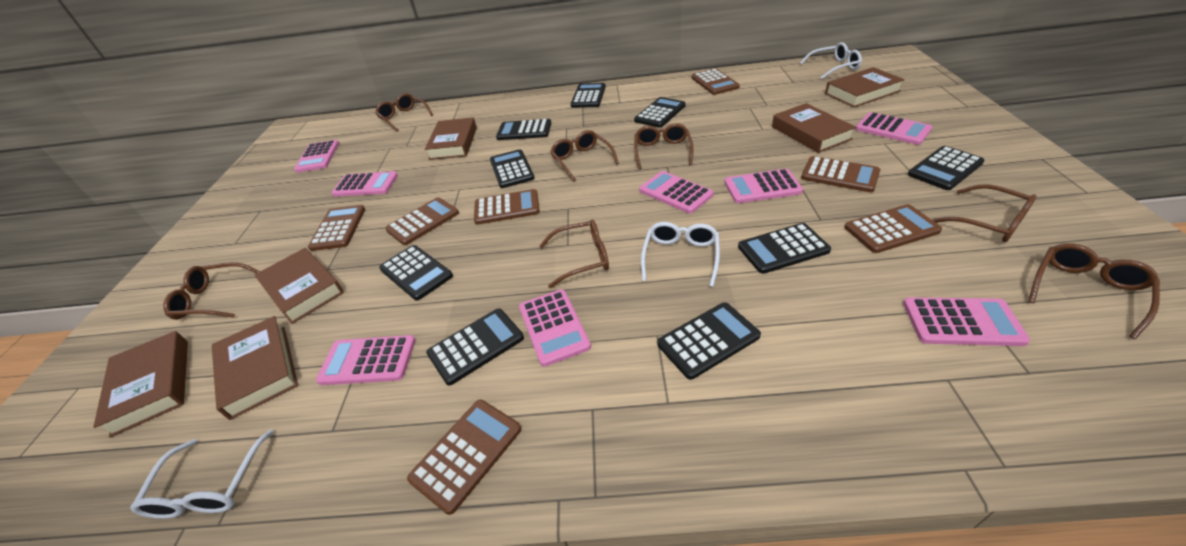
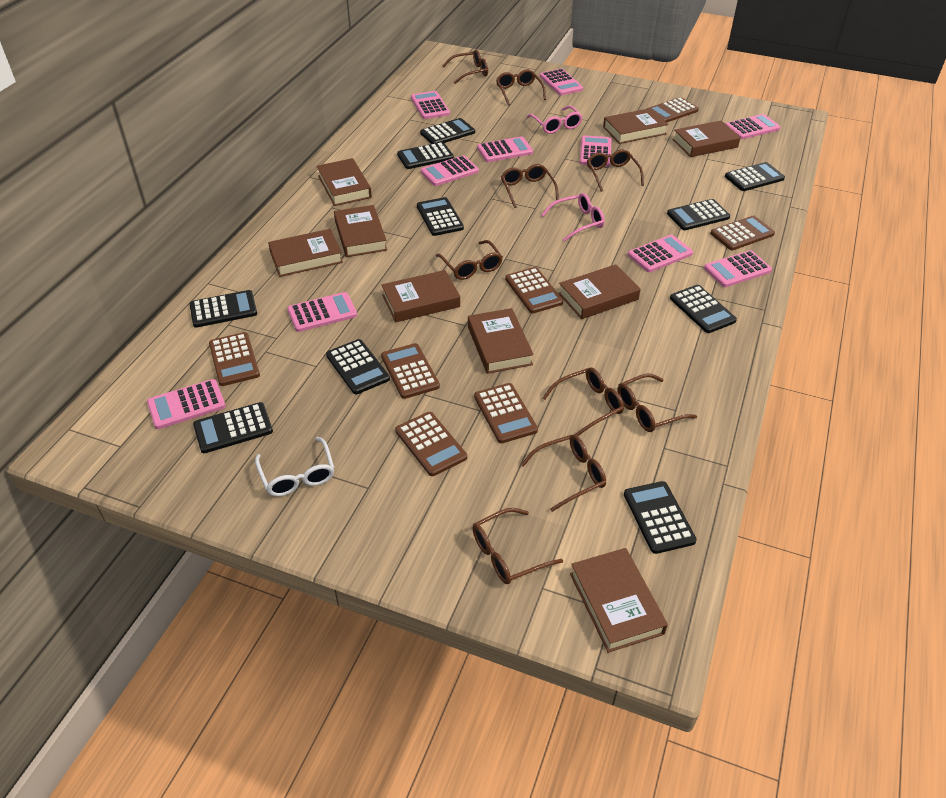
black calculator: [379,245,453,301] [426,308,524,385] [490,149,535,188] [496,119,551,140] [571,83,606,108] [634,97,686,128] [657,302,761,380] [738,223,831,274] [908,146,984,190] = 9 -> [190,290,257,328] [193,402,273,453] [326,339,390,394] [397,142,454,169] [417,197,464,236] [420,118,475,144] [624,481,697,554] [667,199,730,230] [670,285,737,333] [725,162,785,191] = 10
brown book: [93,331,188,438] [212,316,298,420] [254,248,344,324] [425,117,477,160] [772,103,856,153] [825,67,905,108] = 6 -> [268,229,343,277] [317,158,372,206] [334,205,387,257] [382,270,460,322] [468,308,534,374] [558,264,640,319] [570,548,668,653] [603,108,669,144] [673,120,741,157] = 9
brown glasses: [163,263,260,320] [375,93,433,132] [539,220,609,288] [550,130,619,181] [634,123,694,169] [932,184,1037,242] [1028,243,1160,339] = 7 -> [436,240,503,280] [442,50,488,84] [472,508,563,584] [496,69,546,105] [501,164,559,208] [521,434,606,512] [543,368,624,436] [587,149,644,192] [617,374,697,432] = 9
pink calculator: [294,140,339,173] [316,335,416,385] [332,171,398,197] [519,289,591,367] [639,171,714,214] [724,169,803,203] [856,112,932,145] [903,297,1030,346] = 8 -> [147,379,226,429] [287,292,357,332] [411,91,450,119] [421,155,479,186] [477,137,533,162] [540,69,583,95] [580,135,611,167] [628,235,693,272] [704,250,772,287] [725,114,780,139] = 10
pink glasses: none = 0 -> [527,106,583,134] [542,193,605,242] = 2
white glasses: [130,430,274,519] [641,222,720,287] [800,42,862,79] = 3 -> [255,437,334,497] = 1

